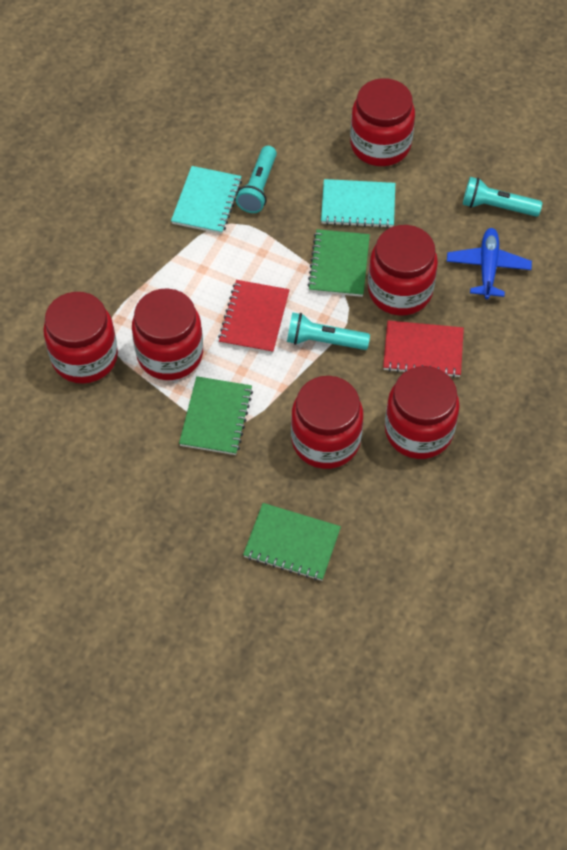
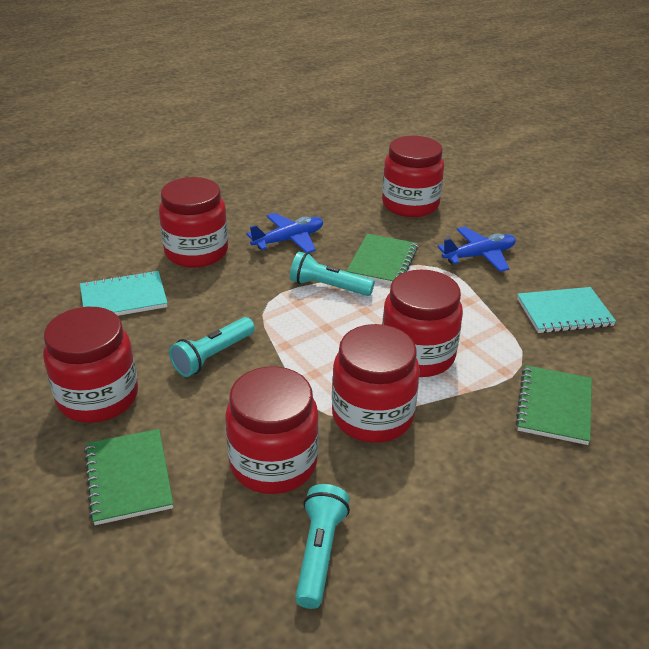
blue plane: [447,228,532,299] = 1 -> [247,213,323,253] [438,227,516,272] = 2
red notebook: [218,280,290,354] [383,320,464,378] = 2 -> none = 0

